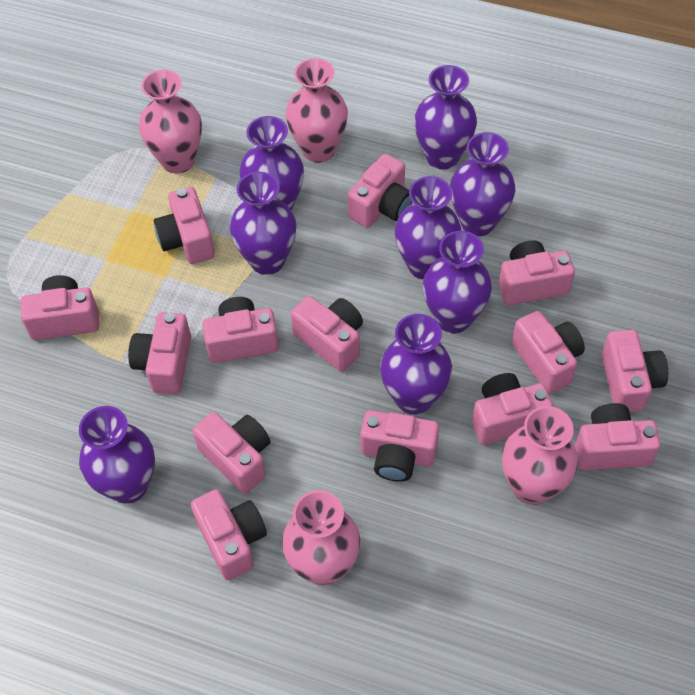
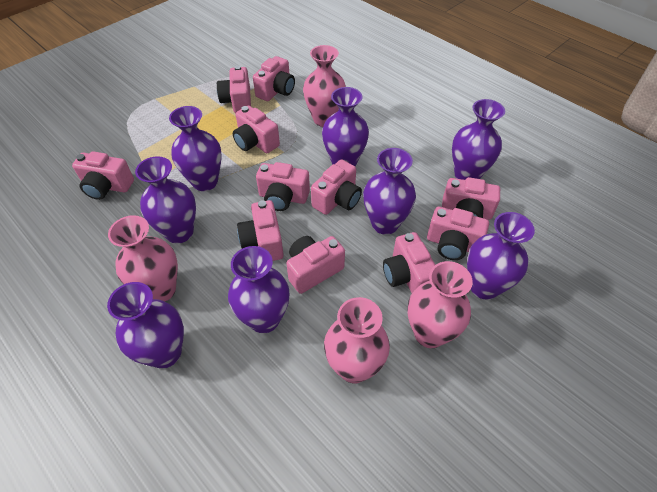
pink camera: [21,275,99,340] [128,312,191,394] [154,187,215,264] [191,489,267,580] [193,412,270,494] [202,297,279,363] [291,296,363,372] [348,154,412,228] [360,410,439,482] [472,373,554,445] [498,240,575,306] [512,311,585,394] [575,403,661,470] [602,330,668,412] = 14 -> [72,151,134,200] [217,65,251,113] [233,105,280,153] [237,200,284,261] [253,56,295,101] [256,162,310,211] [286,236,345,294] [311,159,362,215] [383,232,435,293] [427,206,489,260] [442,177,500,220] = 11

